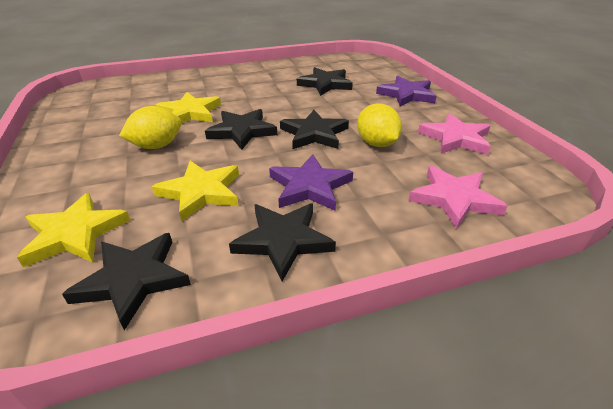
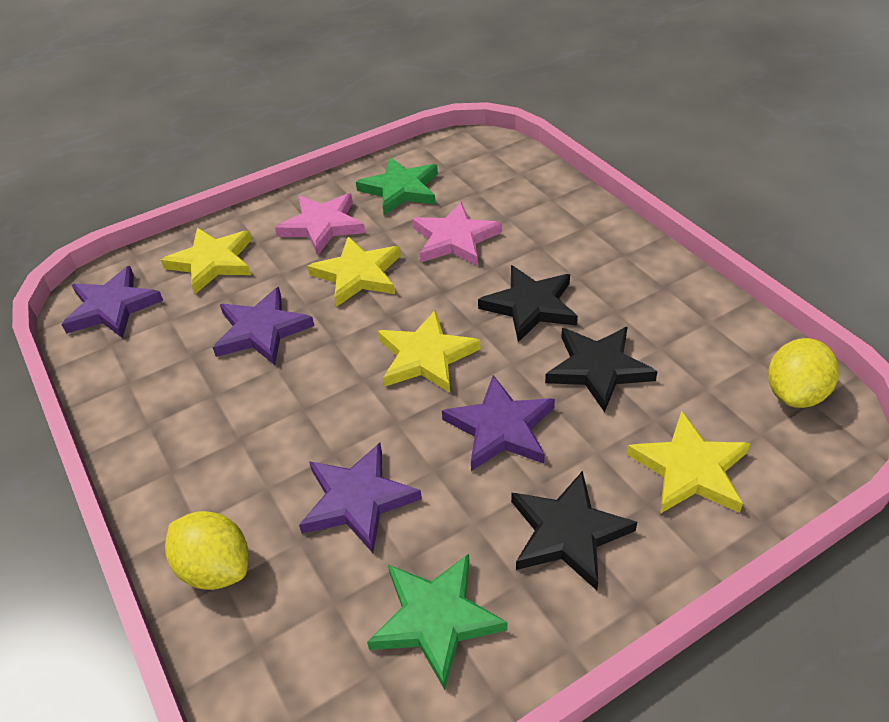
black star: [62,233,191,330] [205,109,277,150] [229,203,336,281] [280,110,349,149] [297,67,353,96] = 5 -> [478,265,578,342] [511,471,637,590] [545,326,658,412] = 3
green star: none = 0 -> [356,157,438,215] [367,554,507,690] = 2
purple star: [269,154,353,211] [376,76,437,106] = 2 -> [61,266,163,338] [213,287,314,365] [299,443,422,553] [442,375,555,471] = 4
yellow star: [17,193,131,267] [152,161,239,222] [156,92,221,123] = 3 -> [161,228,252,294] [308,237,401,307] [378,310,481,393] [626,411,751,514] = 4

